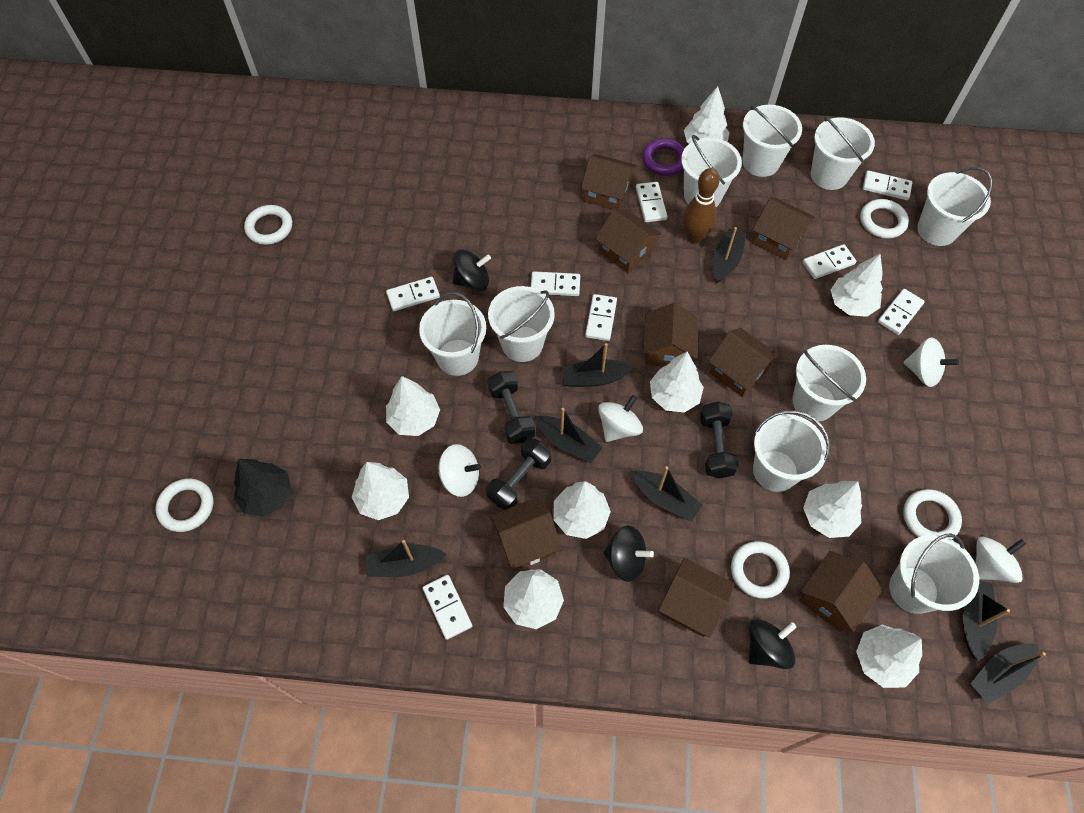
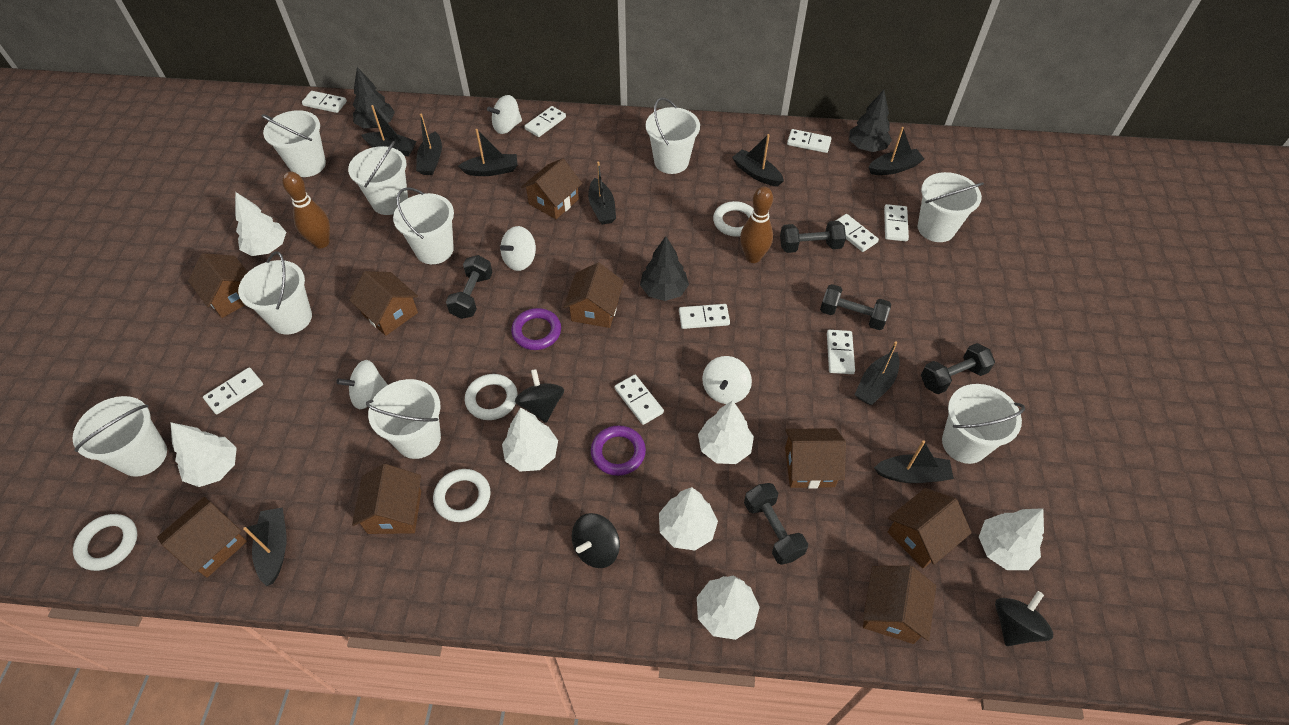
black boat: [366,540,447,577] [535,408,603,463] [561,343,634,387] [631,466,702,521] [712,227,746,283] [963,580,1010,661] [970,643,1046,704] = 7 -> [243,507,286,586] [361,105,417,156] [416,113,442,175] [458,129,518,176] [588,161,616,225] [732,134,784,186] [854,342,900,405] [868,127,924,175] [874,440,954,483] = 9
black dumbbell: [486,438,551,510] [488,371,536,444] [700,402,739,478] = 3 -> [446,255,493,319] [744,483,808,565] [780,221,846,253] [820,284,891,330] [921,343,995,394] = 5
black tree: [234,459,292,517] = 1 -> [353,67,395,128] [640,236,689,301] [849,90,892,152] = 3
brown bowling pin: [683,168,720,244] = 1 -> [282,172,330,248] [740,186,773,263] = 2
brown house: [490,497,562,571] [581,154,637,210] [595,209,661,274] [643,303,698,367] [658,558,734,638] [708,328,780,397] [752,198,815,260] [799,551,883,632] = 8 -> [157,497,247,578] [188,253,248,318] [349,271,418,336] [352,464,421,534] [521,158,582,219] [564,263,624,328] [785,428,846,489] [863,566,936,644] [888,488,972,568] = 9
purple ring: [642,139,685,175] = 1 -> [511,308,561,350] [591,425,646,476] = 2
white domino: [386,277,440,311] [422,575,472,640] [531,271,580,296] [585,294,617,341] [636,182,668,222] [803,244,856,279] [863,170,912,200] [878,289,925,335] = 8 -> [203,367,263,415] [302,91,347,113] [524,106,566,137] [615,375,664,425] [679,304,730,329] [787,129,832,153] [827,330,855,374] [835,214,879,252] [884,204,909,241] = 9
white ring: [156,478,213,532] [244,205,292,245] [731,541,790,598] [860,199,909,239] [903,489,962,540] = 5 -> [73,514,137,571] [433,469,490,522] [465,374,518,420] [713,201,753,237] = 4
white tree: [352,462,409,520] [386,376,440,436] [503,569,564,629] [553,481,611,539] [650,352,704,413] [684,86,730,144] [803,481,862,538] [831,254,883,317] [856,625,922,688] = 9 -> [170,422,237,487] [235,192,286,256] [502,407,558,472] [659,487,718,551] [697,576,760,640] [698,400,754,464] [979,508,1044,570] = 7

